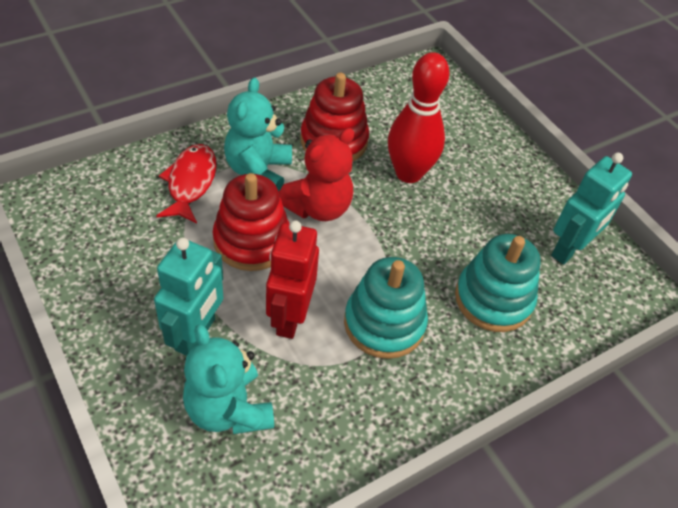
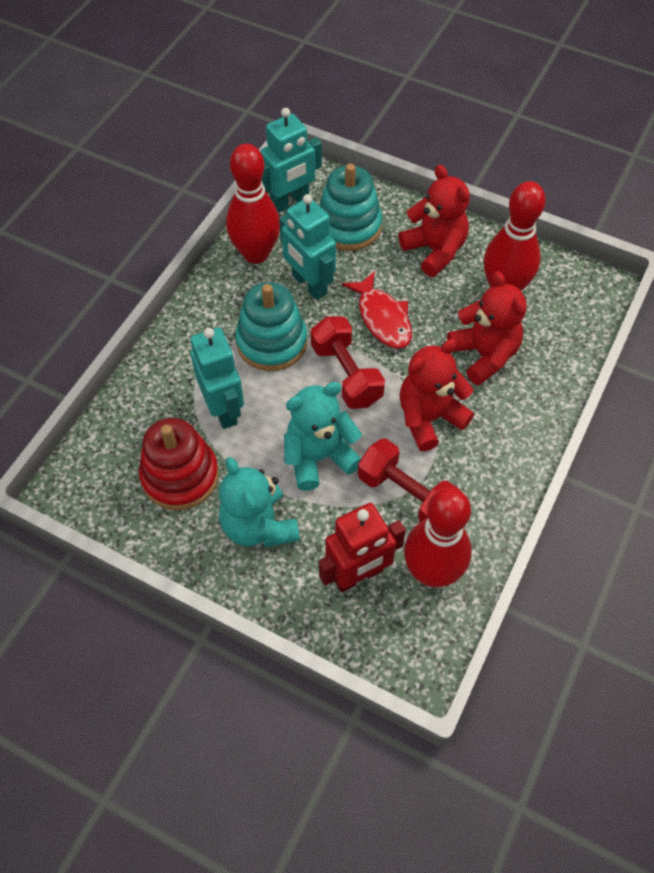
red bowling pin: [388,52,449,183] = 1 -> [226,144,280,264] [404,488,472,587] [484,181,546,291] = 3
red dumbbell: none = 0 -> [311,317,385,409] [358,439,460,522] = 2
red stacking toy: [213,173,289,271] [300,73,369,162] = 2 -> [139,418,219,510] = 1
red teddy bear: [279,128,355,221] = 1 -> [398,165,470,277] [399,339,474,451] [447,271,527,385] = 3
turquoise robot: [154,238,223,356] [551,153,632,264] = 2 -> [190,327,244,429] [260,108,322,213] [279,194,336,300] = 3

